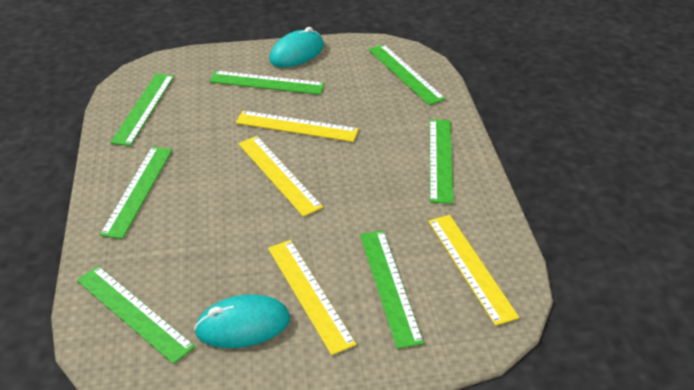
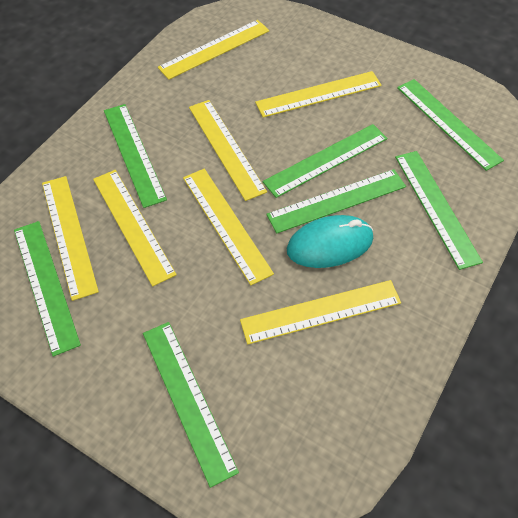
turquoise mouse: [194,294,290,348] [269,27,324,67] = 2 -> [287,215,373,268] = 1
yellow ruler: [236,111,359,142] [238,136,323,217] [268,240,357,355] [428,215,519,326] = 4 -> [42,176,99,301] [93,170,177,287] [158,20,269,80] [183,168,274,285] [189,100,267,201] [240,280,401,344] [255,71,382,118] = 7

